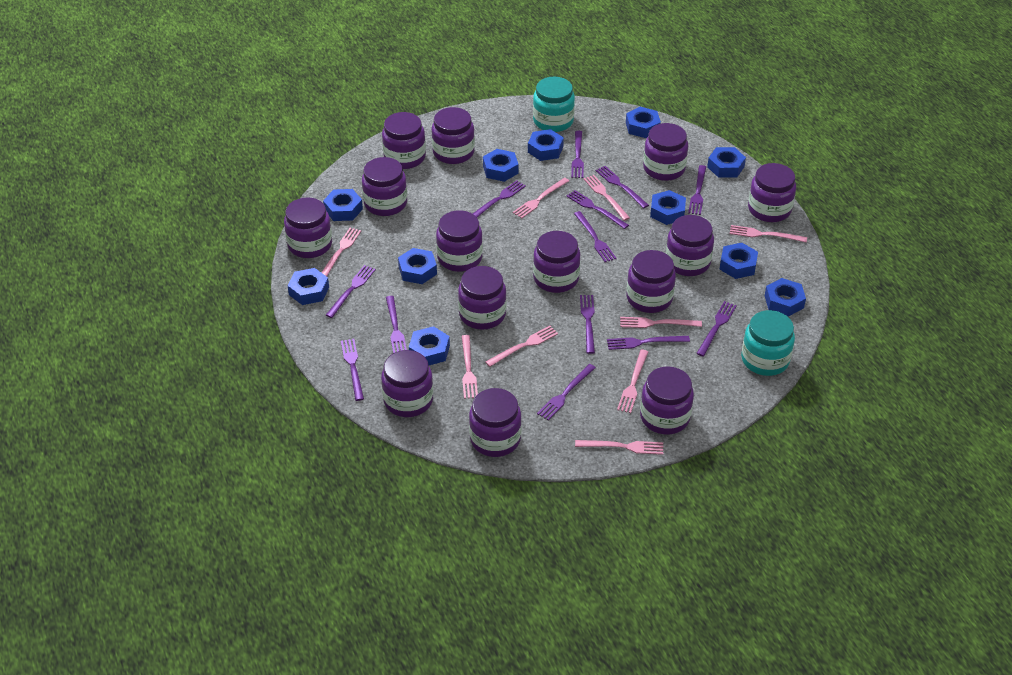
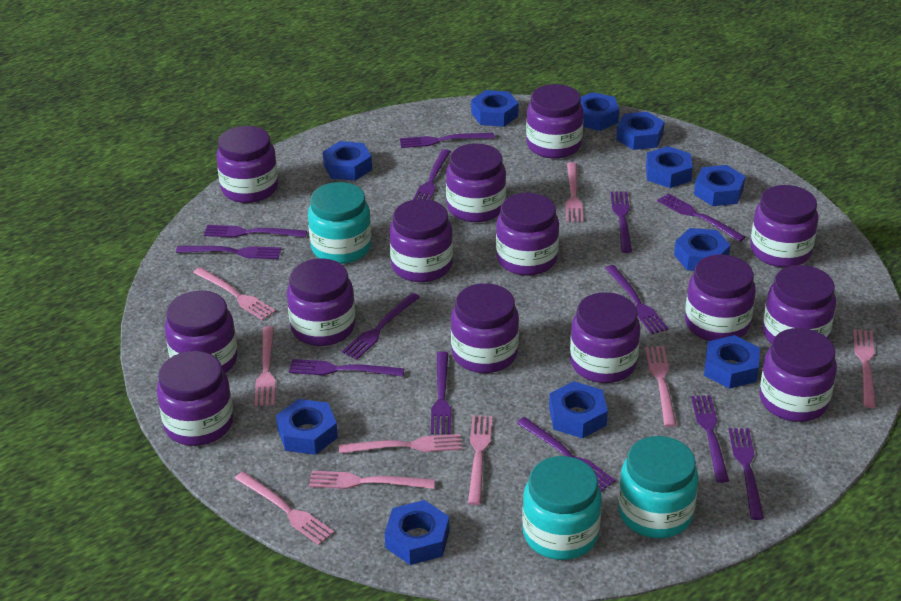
turquoise jar: [533,77,575,132] [741,310,795,376] = 2 -> [308,182,371,264] [522,456,602,560] [618,436,699,538] = 3

